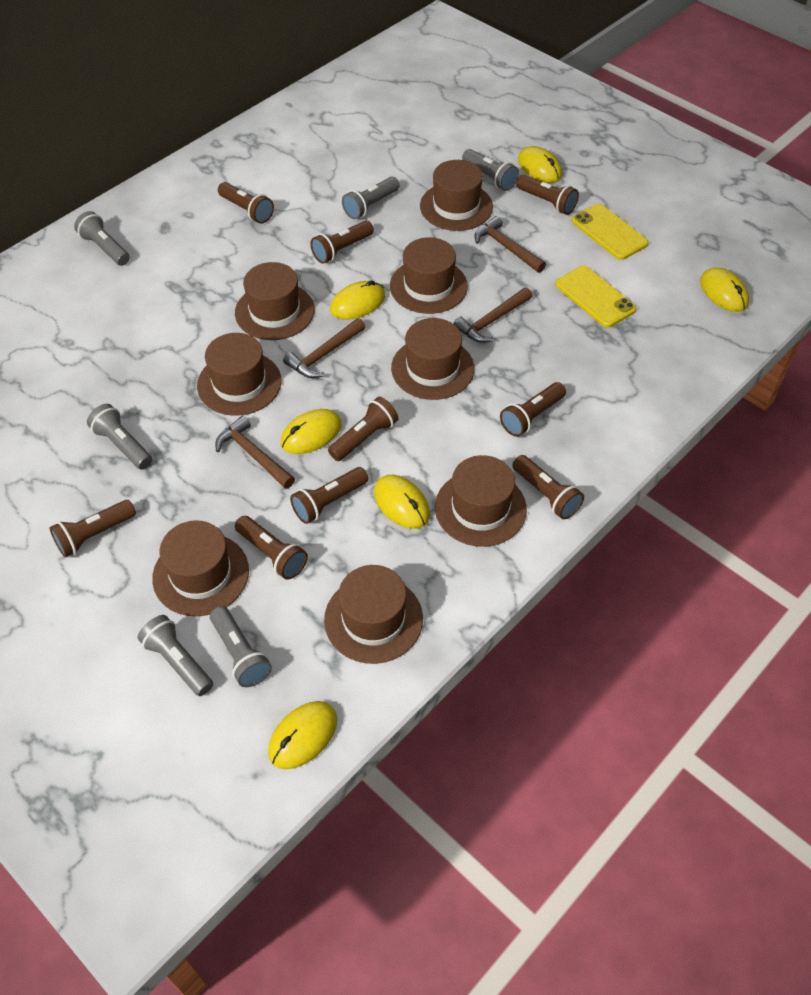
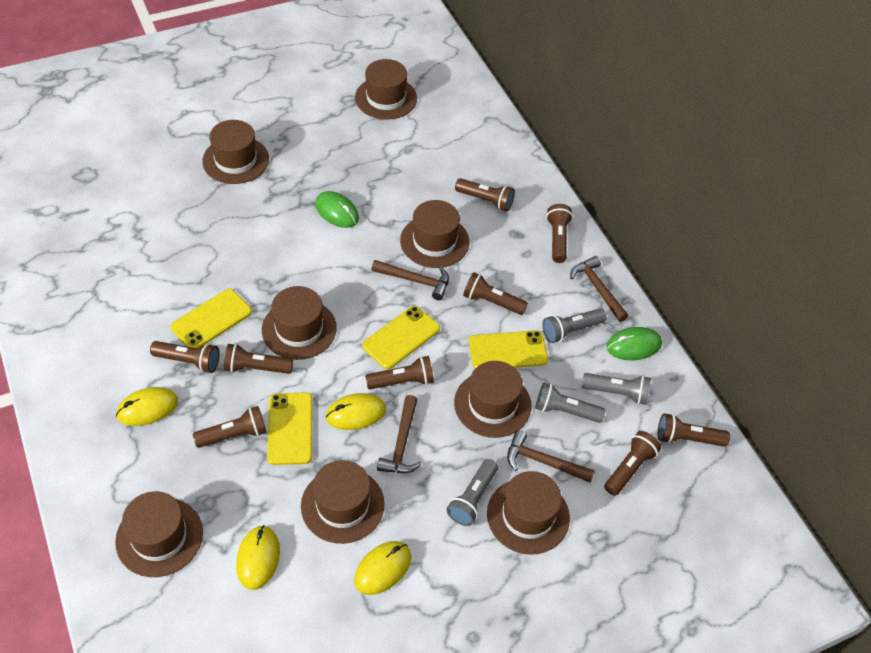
green mouse: none = 0 -> [315,191,359,228] [606,327,662,360] = 2
grey flashlight: [74,211,130,266] [87,404,152,470] [137,615,213,696] [210,606,272,687] [342,177,400,219] [462,149,519,191] = 6 -> [446,459,498,526] [535,382,606,423] [542,308,607,343] [582,373,651,405] = 4
yellow mouse: [268,701,337,769] [281,409,342,454] [330,280,385,320] [374,475,430,529] [518,146,562,183] [700,267,749,312] = 6 -> [116,387,178,426] [236,525,280,590] [326,393,386,430] [354,541,411,595] = 4
yellow phone: [555,266,636,328] [571,204,649,260] = 2 -> [170,289,252,348] [267,393,312,465] [362,306,440,369] [469,330,548,369] = 4

